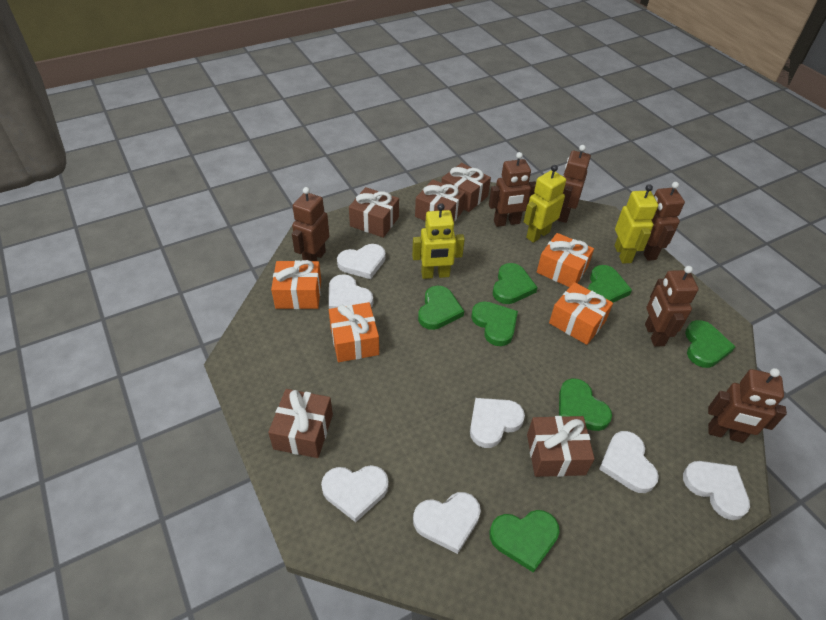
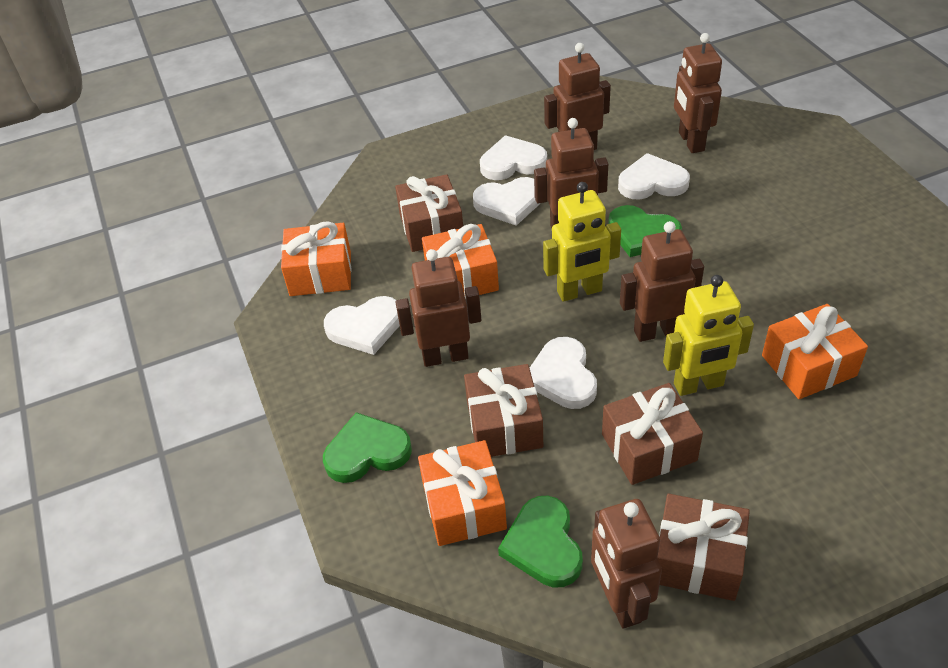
brown gift: [268,389,333,458] [349,187,399,238] [415,180,465,222] [441,163,491,212] [527,416,595,477] = 5 -> [395,174,463,252] [464,364,543,457] [602,383,703,485] [657,494,750,601] = 4
green heart: [418,286,464,330] [471,301,518,346] [489,510,560,573] [493,263,538,304] [559,378,612,431] [588,265,632,302] [685,320,736,368] = 7 -> [323,412,412,483] [498,496,583,588] [608,205,682,257] = 3
white heart: [321,465,389,522] [329,274,373,309] [337,244,386,279] [413,492,481,554] [470,398,525,448] [599,431,659,493] [683,461,750,520] = 7 -> [324,296,400,355] [473,177,541,226] [480,135,547,180] [530,337,597,409] [618,153,690,200] = 5
yellow robot: [412,203,465,279] [524,165,566,243] [615,184,658,263] = 3 -> [543,182,621,302] [663,275,754,396] = 2

